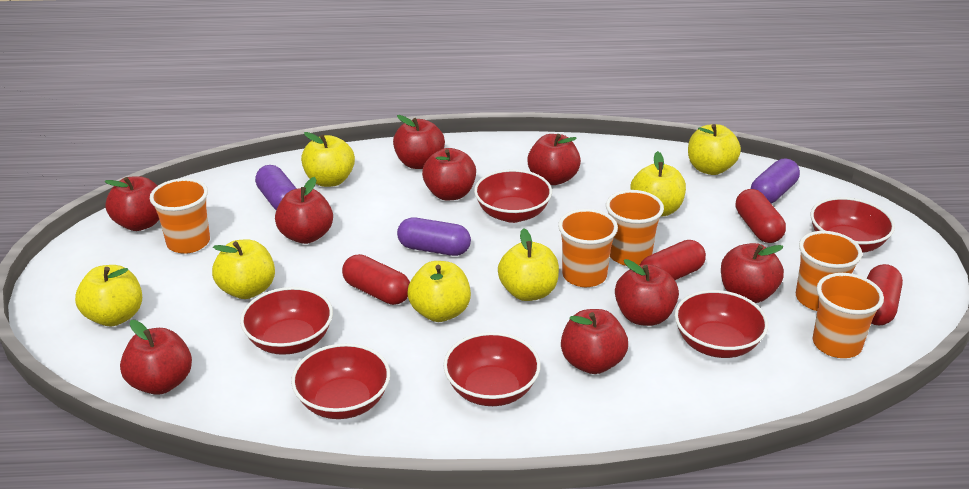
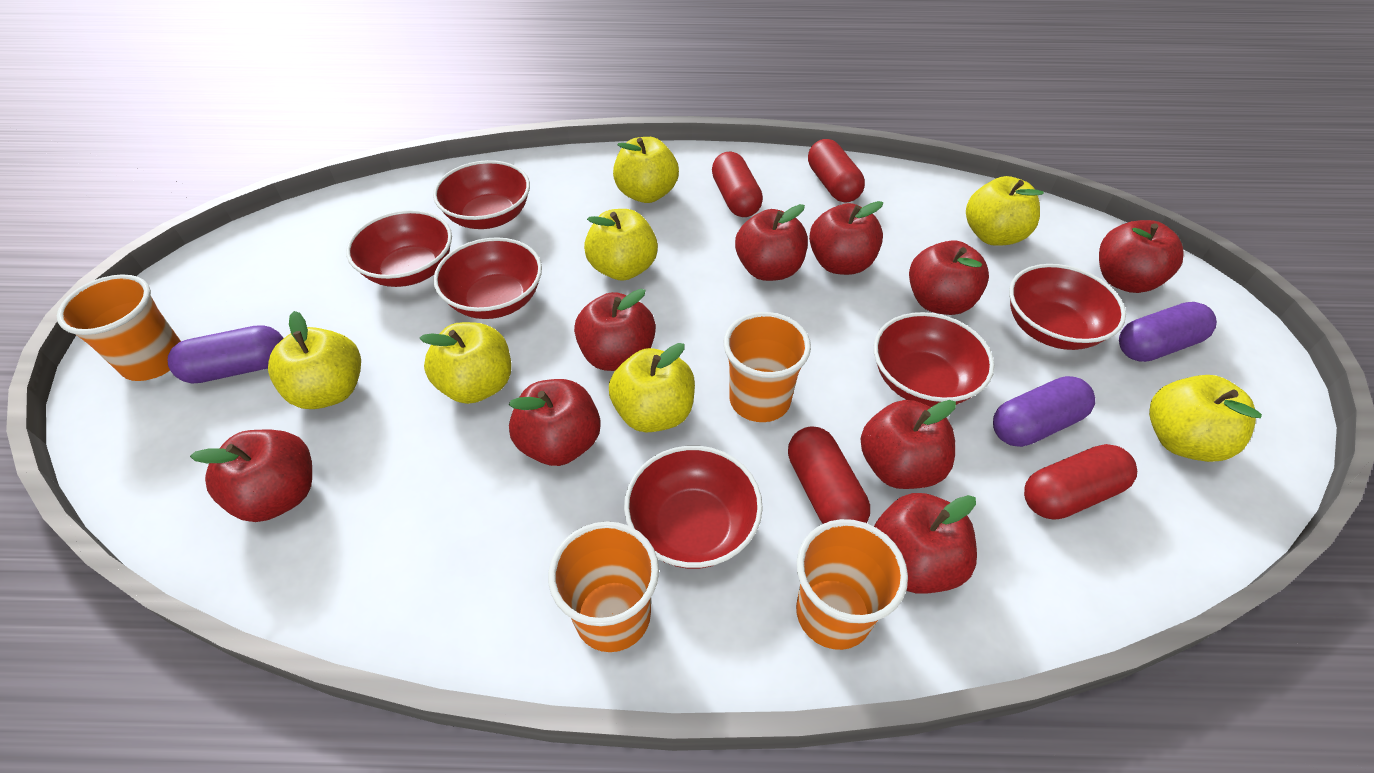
orange cup: [150,178,210,254] [558,209,618,287] [606,190,664,266] [796,231,862,311] [813,273,884,358] = 5 -> [57,274,181,381] [548,521,659,652] [724,312,811,422] [796,519,908,650] = 4

